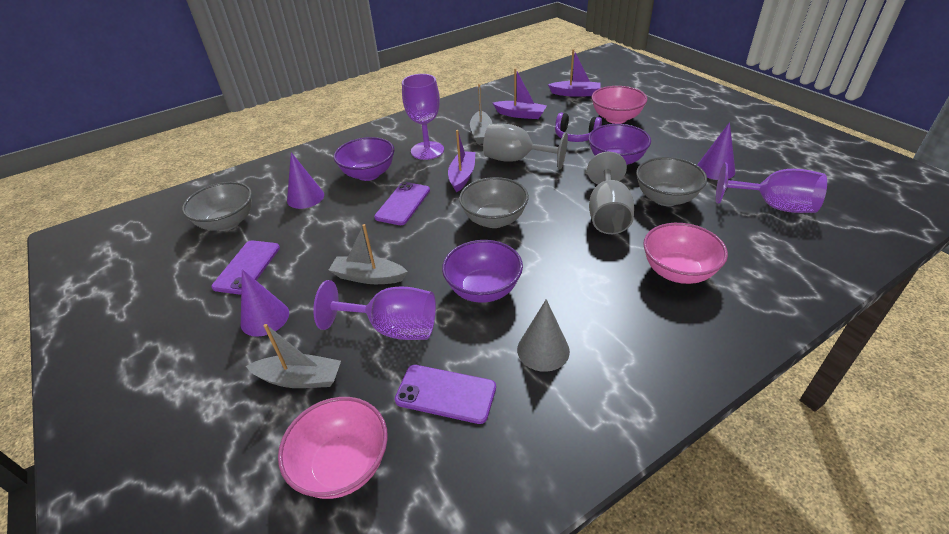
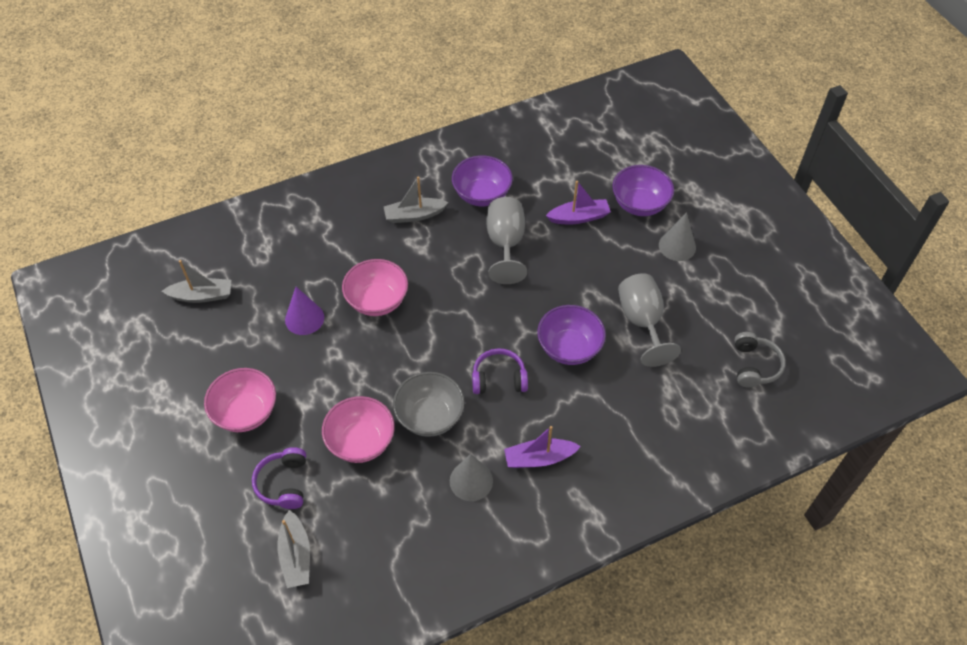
grey bowl: [182,182,252,231] [459,177,529,228] [636,157,707,206] = 3 -> [393,372,465,437] = 1
grey cone: [517,299,570,372] = 1 -> [450,454,493,501] [659,212,696,261] = 2
grey headphones: none = 0 -> [735,332,786,387] = 1
purple boat: [448,130,475,193] [493,68,547,119] [548,49,601,97] = 3 -> [504,426,581,468] [546,181,611,224] = 2
purple cone: [241,269,289,337] [287,152,324,209] [697,122,735,180] = 3 -> [285,287,324,335] = 1
purple goblet: [313,280,436,340] [402,74,444,160] [716,163,827,213] = 3 -> none = 0
purple headphones: [555,113,602,142] = 1 -> [252,447,306,509] [472,348,528,394] = 2
purple phone: [211,240,280,295] [374,182,430,225] [395,365,496,424] = 3 -> none = 0

